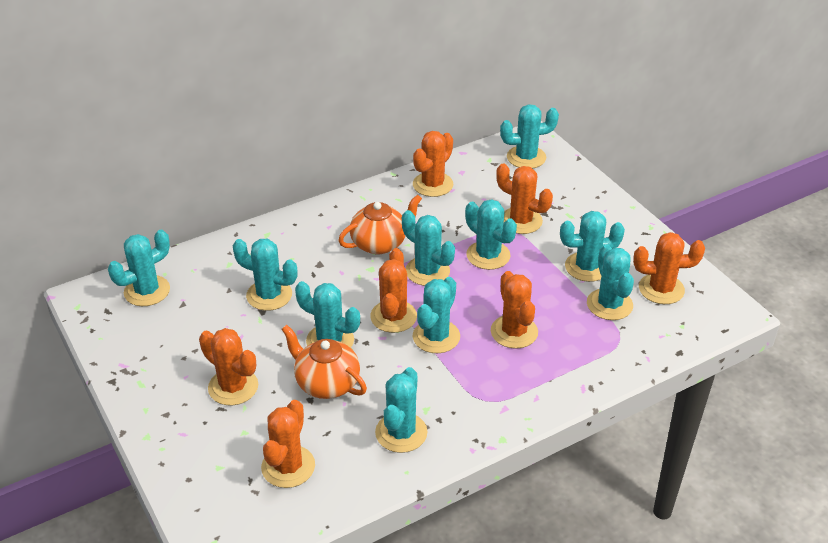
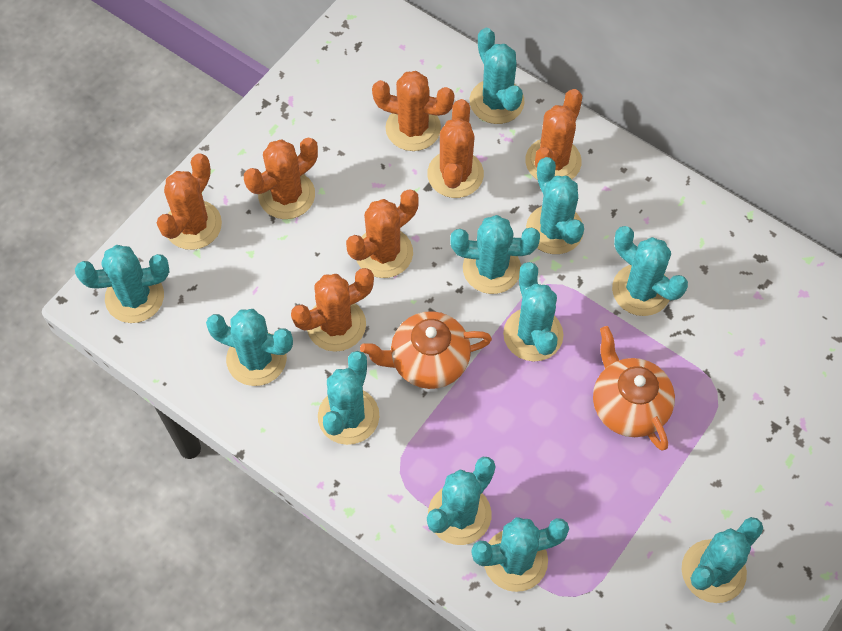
turquoise cactus: [108,230,170,306] [233,239,298,311] [295,281,360,348] [375,367,427,453] [402,210,455,286] [413,277,460,353] [465,199,517,270] [500,104,559,169] [560,211,625,282] [587,245,634,320] = 10 -> [75,245,170,323] [206,309,293,386] [318,351,379,445] [427,457,496,545] [450,215,540,294] [470,28,524,124] [471,517,569,592] [503,262,564,361] [526,157,584,254] [612,226,688,316] [682,517,763,603] = 11

